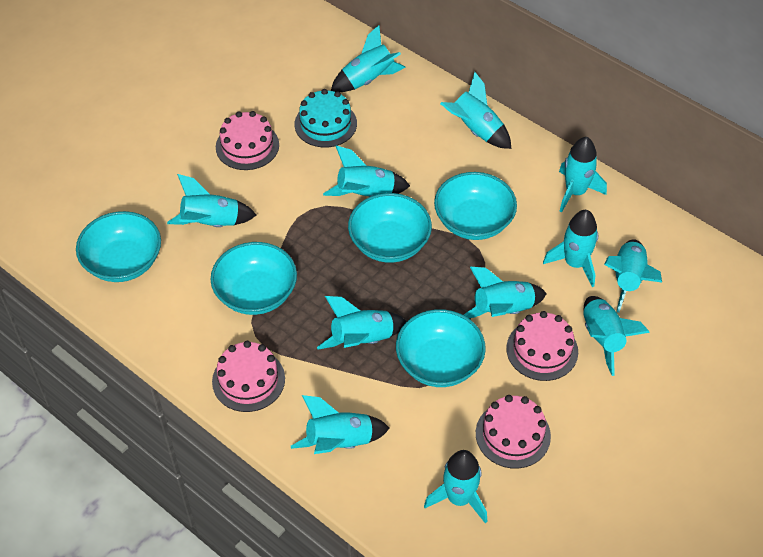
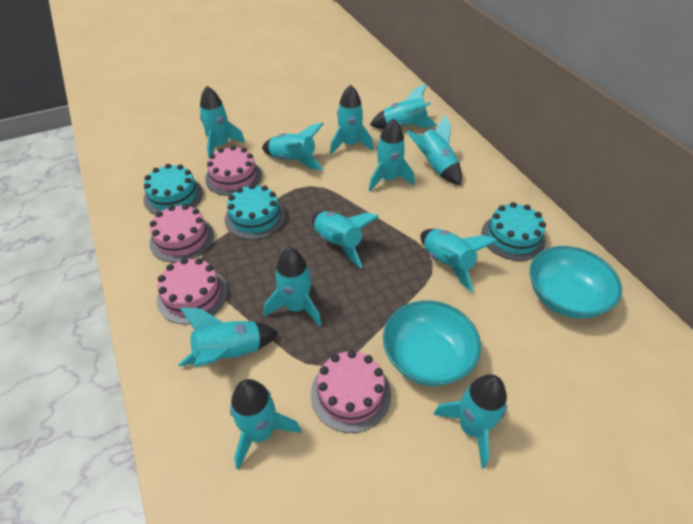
turquoise bowl: [76,211,161,282] [210,242,297,315] [348,193,432,263] [396,309,486,387] [434,172,517,240] = 5 -> [383,300,481,386] [530,246,622,319] = 2
turquoise cake: [295,89,357,147] = 1 -> [143,164,203,215] [225,184,286,240] [481,202,546,261] = 3

